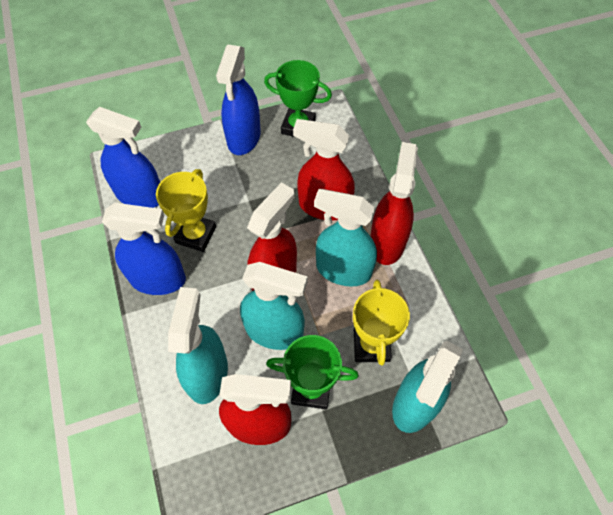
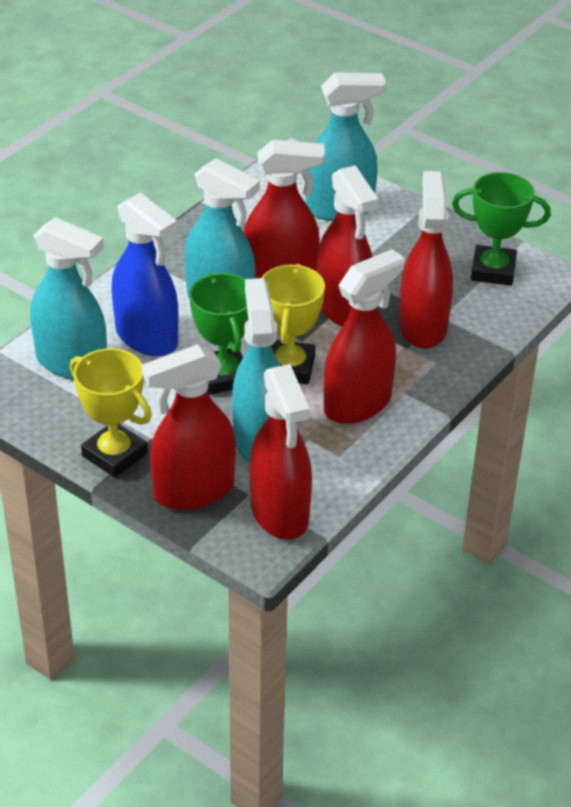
blue spray bottle: [86,107,160,208] [102,203,186,295] [216,45,261,155] = 3 -> [112,192,178,356] = 1
red spray bottle: [219,374,291,445] [247,182,297,291] [293,119,355,221] [370,142,418,265] = 4 -> [142,344,236,510] [244,140,325,279] [250,364,312,540] [317,165,378,327] [324,249,405,424] [399,171,453,349] = 6

